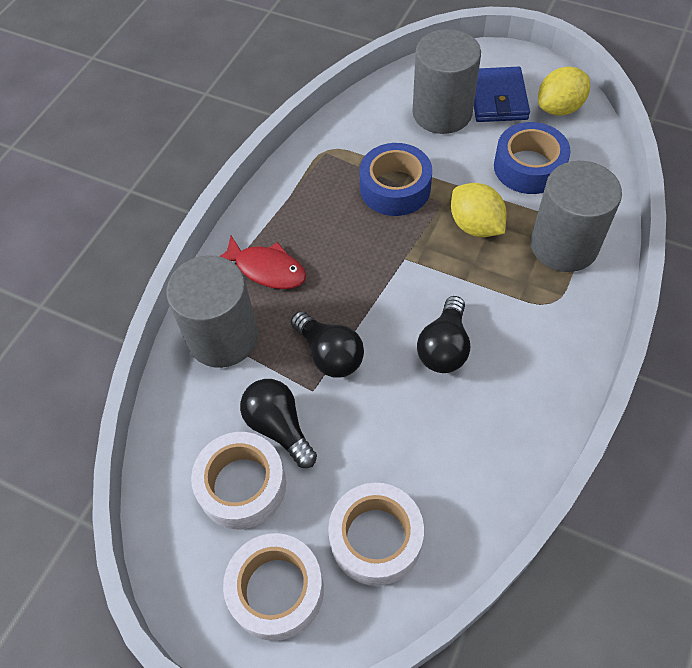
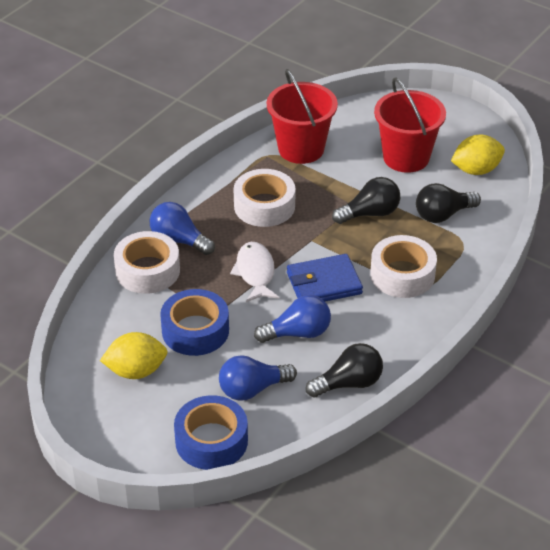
blue light bulb: none = 0 -> [150,202,215,255] [219,355,297,401] [254,295,331,343] = 3
grey cylinder: [166,255,258,368] [412,29,481,134] [531,161,622,272] = 3 -> none = 0
red bucket: none = 0 -> [267,69,338,164] [374,78,446,173] = 2
red fish: [219,236,306,289] = 1 -> none = 0
white fish: none = 0 -> [230,242,279,302] = 1

